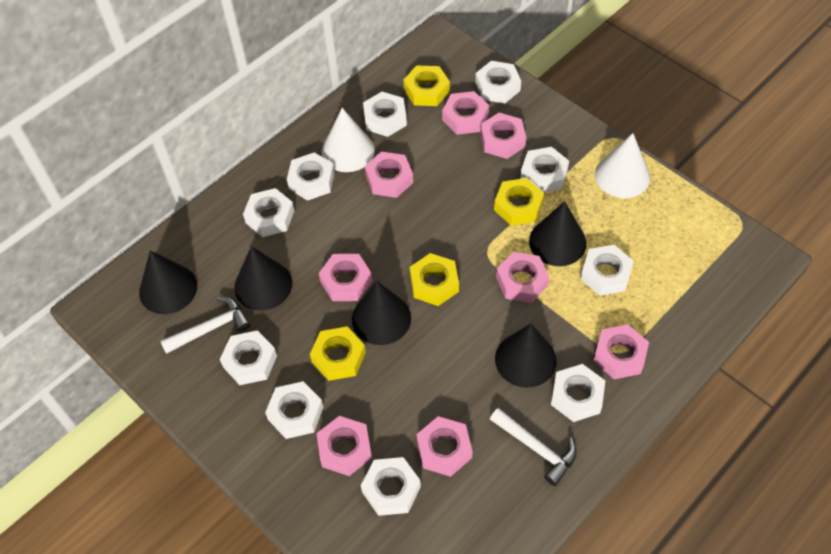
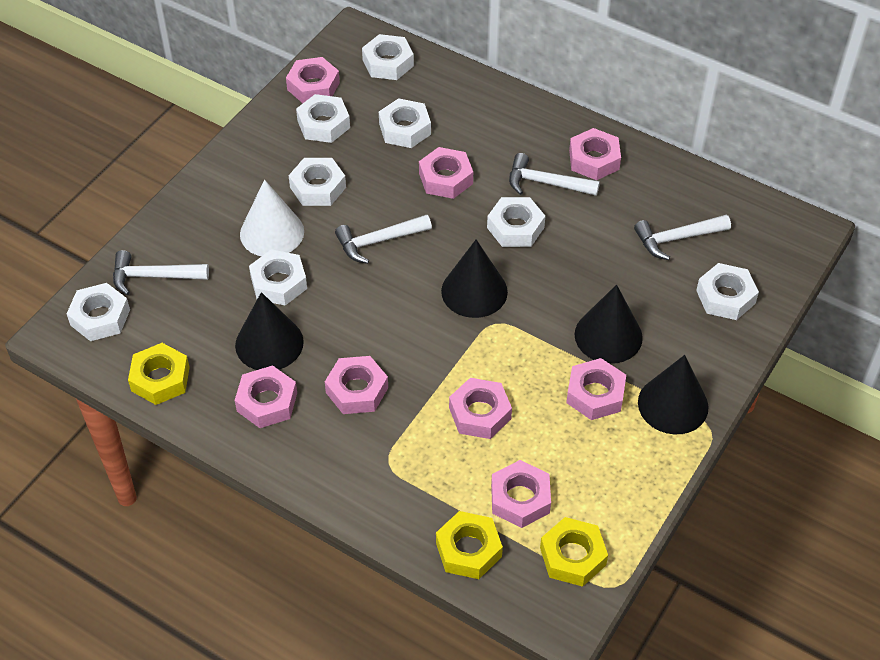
black cone: [139,250,197,314] [234,246,292,311] [352,281,411,345] [495,324,557,388] [529,201,587,266] = 5 -> [235,292,304,370] [441,239,508,318] [575,285,643,364] [638,355,709,435] = 4
white cone: [321,108,375,172] [595,133,650,198] = 2 -> [240,179,304,256] = 1
white hammer: [160,296,251,354] [490,408,577,486] = 2 -> [113,250,209,295] [335,215,432,264] [509,153,600,196] [634,215,731,260] = 4
white nut: [220,330,277,385] [243,188,294,237] [265,381,324,439] [287,152,335,201] [361,457,421,516] [363,92,407,137] [475,61,521,104] [520,147,569,192] [551,364,605,422] [581,245,634,296] = 10 -> [67,283,130,341] [249,249,307,306] [289,158,346,206] [296,94,350,143] [362,34,414,80] [379,98,431,148] [487,197,545,247] [696,263,759,320] = 8
yellow nut: [310,327,366,381] [403,65,450,106] [410,253,459,306] [494,178,544,226] = 4 -> [128,343,190,405] [436,511,503,579] [540,517,608,587] = 3

